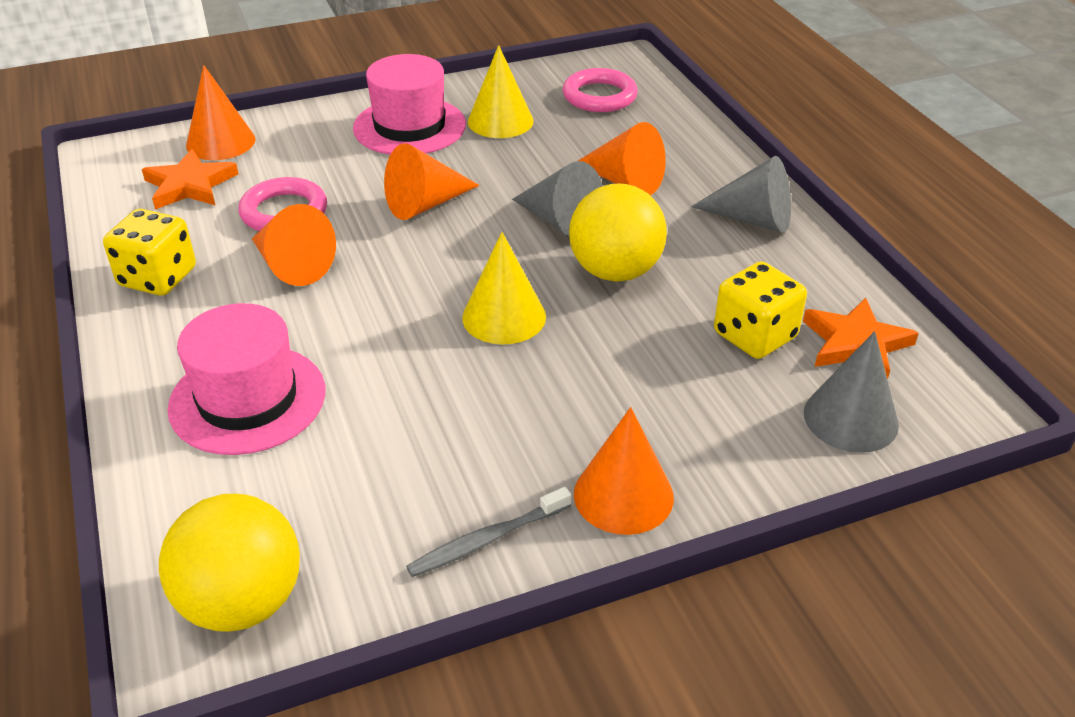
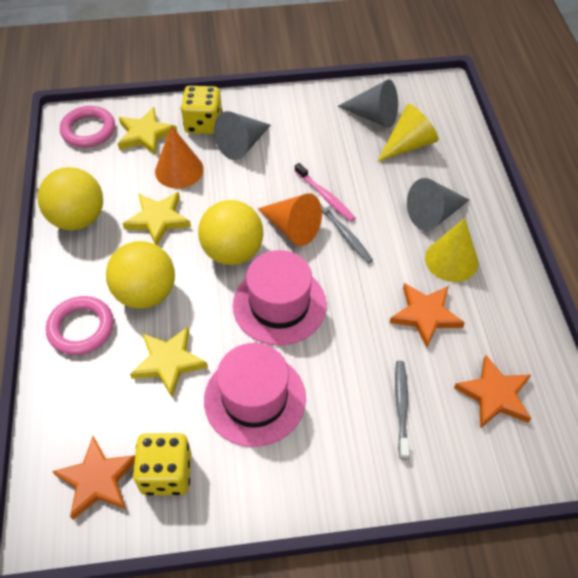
grey toothbrush: [406,487,571,577] = 1 -> [318,196,373,264] [395,361,409,460] = 2
orange cone: [186,65,256,160] [252,204,336,286] [384,143,479,220] [574,407,674,535] [578,122,666,195] = 5 -> [155,125,204,188] [258,193,322,246] = 2
orange star: [142,149,238,209] [803,298,919,380] = 2 -> [52,436,135,520] [389,283,465,348] [454,355,531,429] = 3
pink toothbrush: none = 0 -> [295,163,355,222] = 1
yellow ball: [159,494,300,632] [569,184,667,282] = 2 -> [38,167,103,230] [106,241,175,309] [198,200,263,265] = 3
yellow star: none = 0 -> [118,107,177,156] [123,192,191,246] [130,327,208,397] = 3

